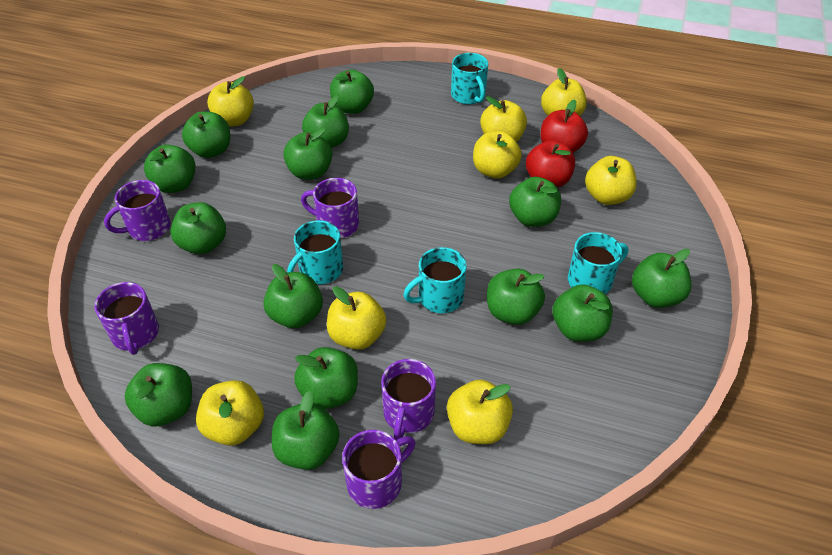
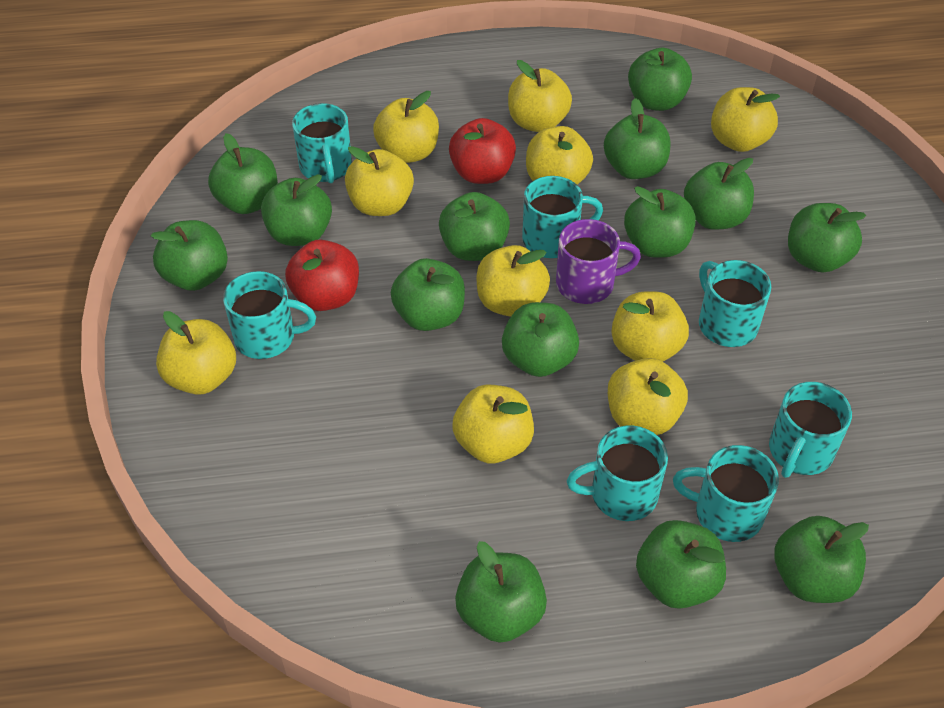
purple mug: [94,282,159,355] [104,180,171,241] [301,178,359,238] [342,430,416,509] [381,359,436,440] = 5 -> [556,219,641,304] = 1
turquoise mug: [287,220,343,284] [403,247,467,313] [451,53,488,104] [568,232,628,294] = 4 -> [223,271,316,359] [292,103,352,183] [522,176,603,258] [566,425,668,521] [673,445,779,542] [699,260,772,347] [769,382,852,478] = 7
yellow apple: [196,380,264,446] [207,76,254,127] [327,286,386,350] [447,380,513,444] [473,131,522,179] [480,96,527,142] [541,68,587,116] [585,156,637,205] = 8 -> [156,311,236,395] [345,146,414,216] [373,91,439,163] [452,385,534,463] [477,245,550,317] [508,60,572,132] [526,126,593,185] [608,358,688,435] [611,291,689,361] [711,87,780,152] = 10

